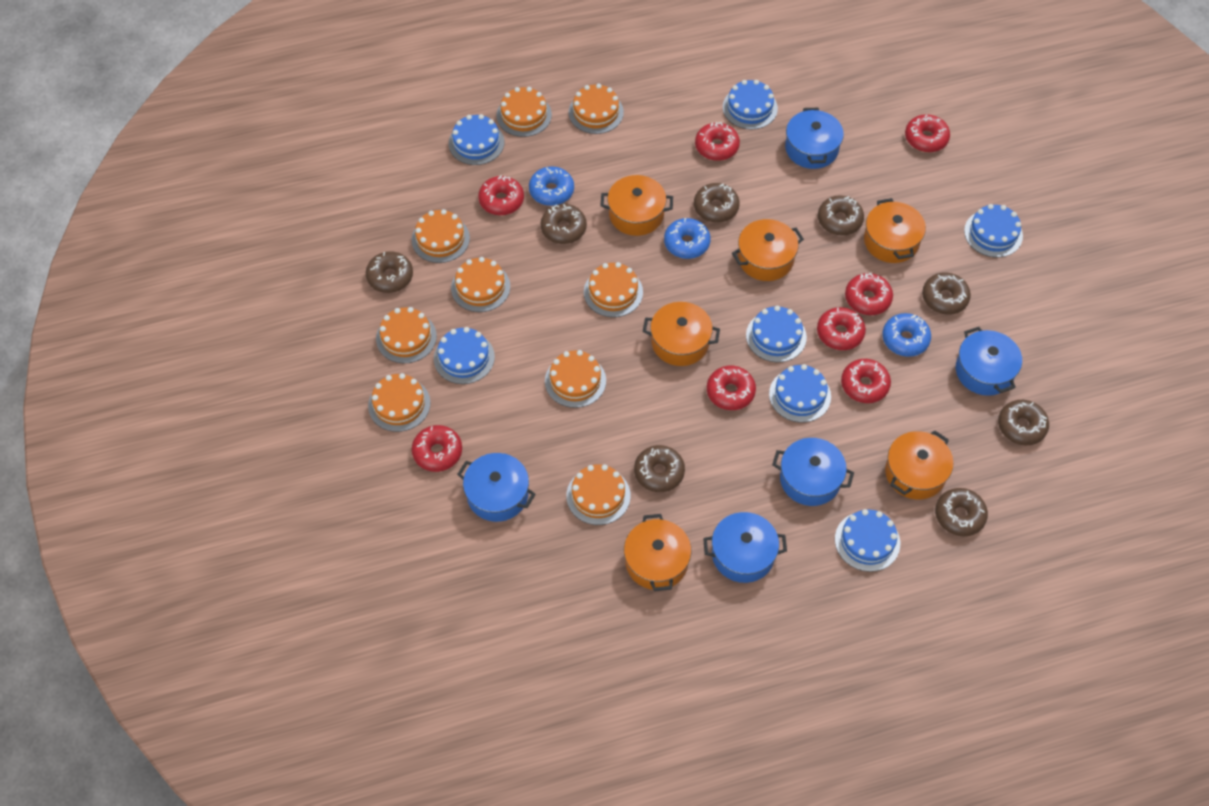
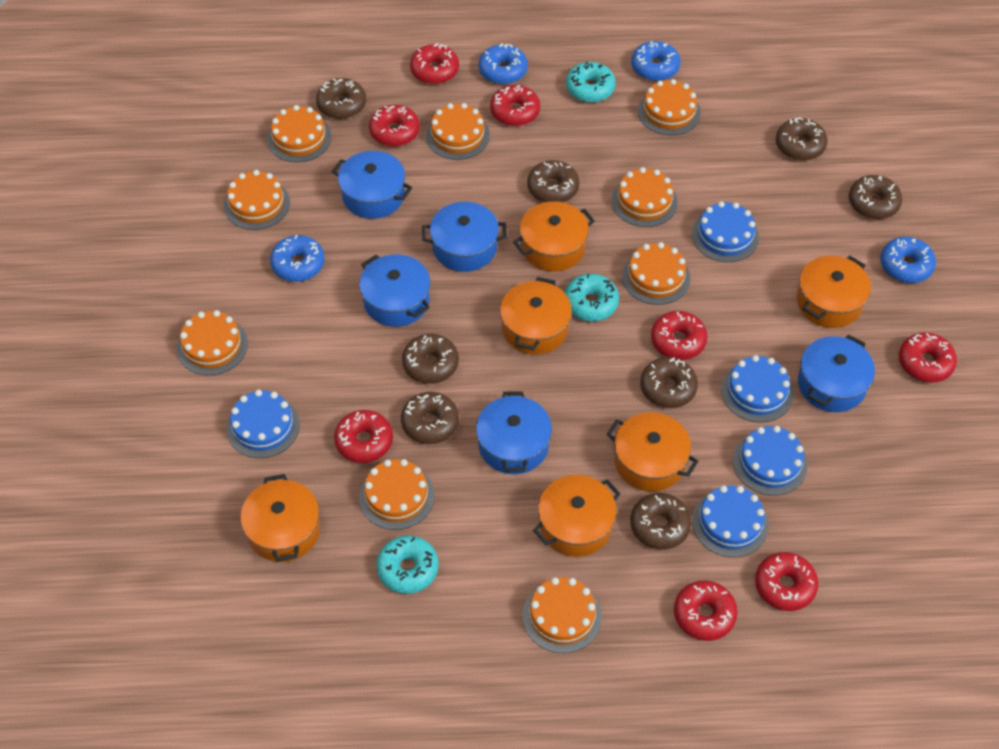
blue cake: [434,327,495,384] [449,114,504,165] [723,80,778,129] [746,306,807,362] [769,364,831,423] [835,509,900,572] [964,204,1023,257] = 7 -> [226,390,300,458] [692,201,759,262] [692,485,769,558] [721,355,794,423] [733,426,808,496] = 5
blue donut: [529,166,574,206] [664,218,710,259] [882,313,931,357] = 3 -> [270,235,325,282] [479,43,528,84] [631,41,681,81] [880,237,936,283] = 4
turquoise donut: none = 0 -> [376,535,439,594] [565,274,619,321] [566,62,616,102] = 3

